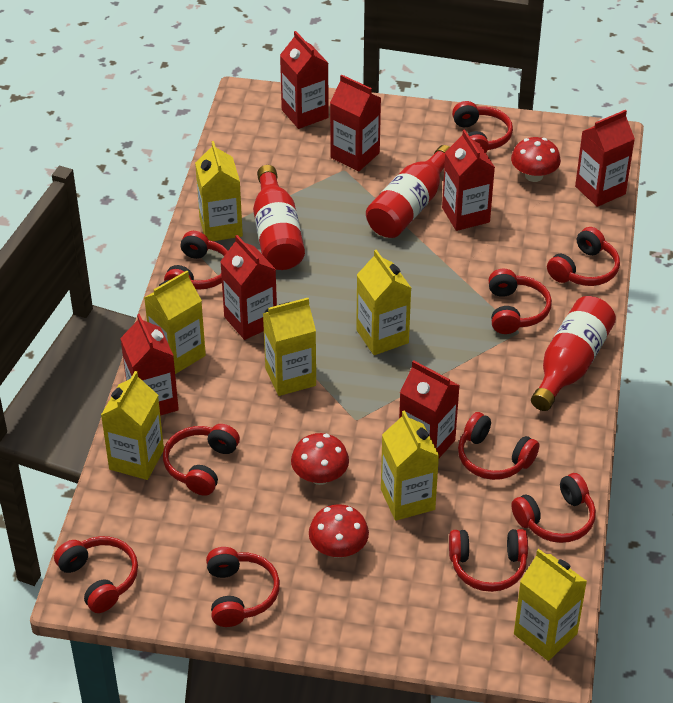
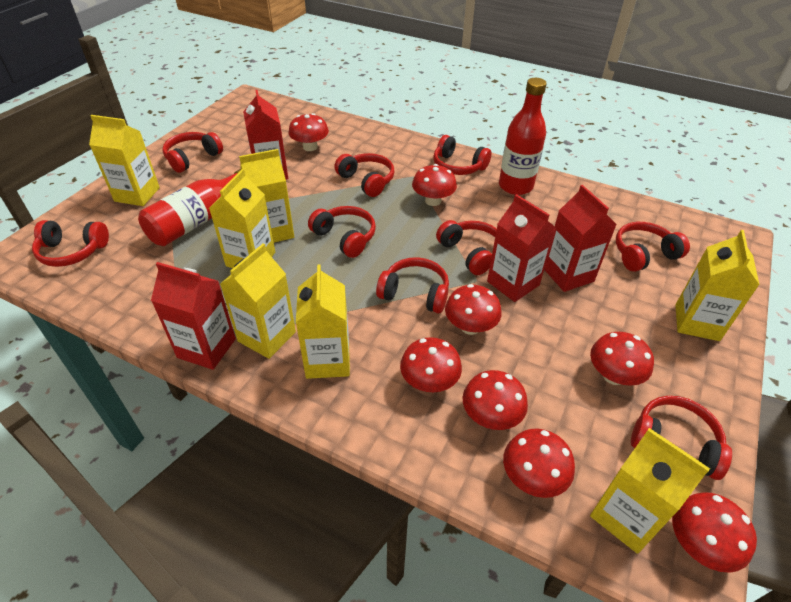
red bottle: [253,165,305,270] [366,145,450,238] [531,296,616,411] = 3 -> [138,169,241,246] [499,78,547,195] = 2
red carton: [120,314,179,416] [220,235,277,340] [280,31,329,129] [330,74,381,171] [399,360,460,458] [442,129,495,231] [575,110,635,207] = 7 -> [151,262,236,370] [243,90,288,180] [487,194,556,302] [544,185,617,292] = 4
red headphones: [54,536,138,613] [163,424,240,496] [164,231,228,290] [206,547,280,627] [449,529,528,592] [452,101,513,153] [458,412,539,480] [488,268,552,334] [511,473,596,543] [547,227,620,286] = 10 -> [32,220,109,267] [162,132,223,173] [308,206,376,258] [334,153,395,197] [376,257,449,314] [433,135,491,175] [436,220,497,275] [616,222,690,272] [631,396,732,480] = 9
red mushroom: [291,433,349,485] [309,504,369,558] [511,137,561,182] = 3 -> [288,113,329,151] [400,337,462,392] [412,164,457,206] [445,284,502,335] [463,370,528,430] [503,429,575,498] [590,332,654,386] [672,492,757,573] = 8

